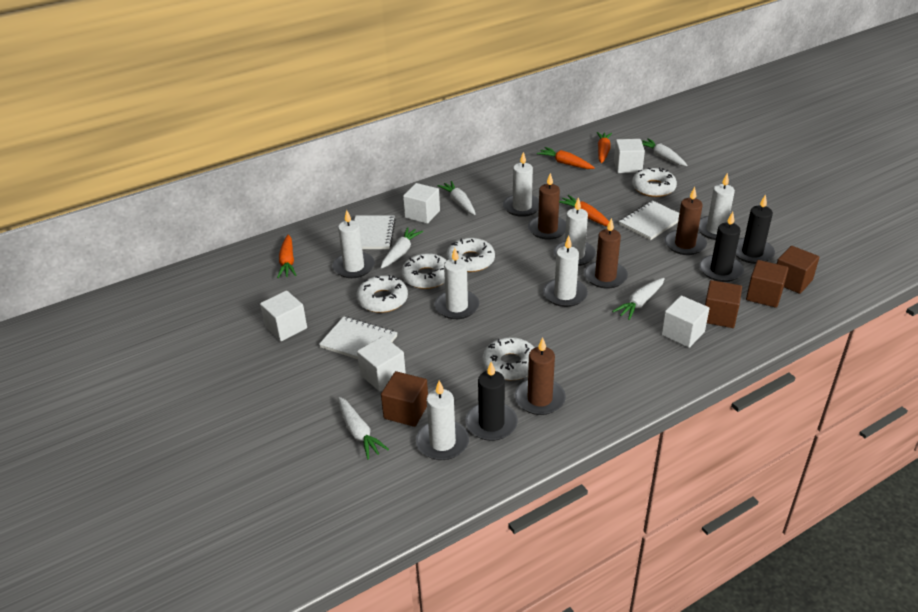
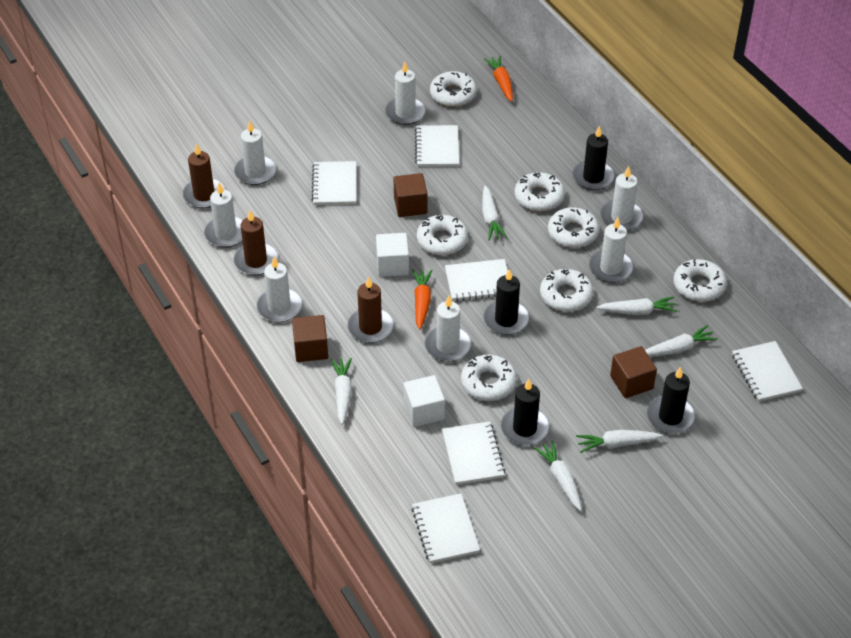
black candle: [466,362,518,441] [700,212,744,282] [735,194,775,264] = 3 -> [483,269,530,335] [501,379,550,446] [573,126,615,190] [647,367,696,434] = 4
brown candle: [515,337,566,415] [528,173,566,240] [584,218,628,289] [665,187,707,255] = 4 -> [182,143,225,208] [233,210,278,275] [347,276,394,343] = 3
brown cube: [381,371,428,427] [705,280,742,328] [746,260,789,308] [777,246,819,294] = 4 -> [292,315,328,362] [394,173,428,217] [610,346,657,398] = 3
orange carrot: [277,234,297,278] [537,147,595,169] [559,195,609,226] [597,132,612,163] = 4 -> [413,269,432,330] [484,55,513,102] = 2
white carrot: [338,397,389,460] [381,227,423,269] [437,181,476,215] [612,278,665,320] [642,138,687,166] = 5 -> [331,358,352,425] [482,186,508,241] [534,440,582,511] [576,430,663,453] [597,297,678,315] [645,325,718,357] = 6
white cube: [260,291,307,341] [357,336,406,391] [403,183,440,224] [614,139,645,173] [661,296,709,348] = 5 -> [376,233,409,277] [404,375,445,427] = 2
white donut: [356,275,408,313] [401,253,447,289] [446,238,495,272] [482,337,535,381] [632,168,677,197] = 5 -> [417,215,468,255] [430,71,477,107] [461,355,517,401] [515,172,565,211] [540,269,593,312] [548,207,599,248] [673,259,727,302] = 7
white notebook: [319,316,397,359] [354,215,396,249] [619,200,679,240] = 3 -> [312,161,357,205] [412,493,480,563] [415,125,459,167] [442,421,505,485] [445,259,508,301] [732,341,803,402] = 6

